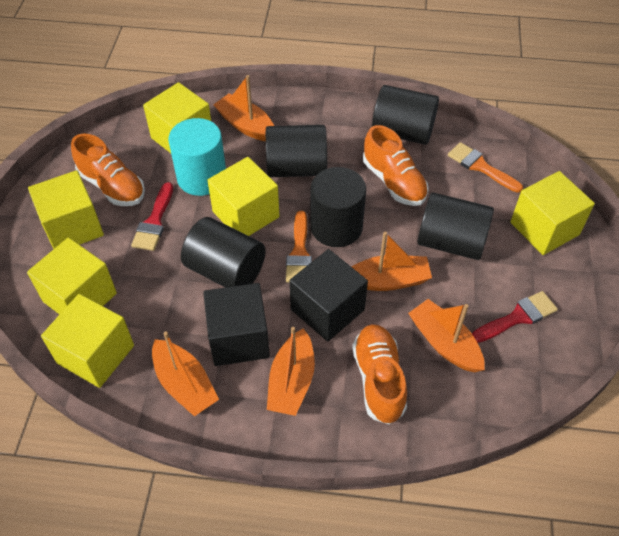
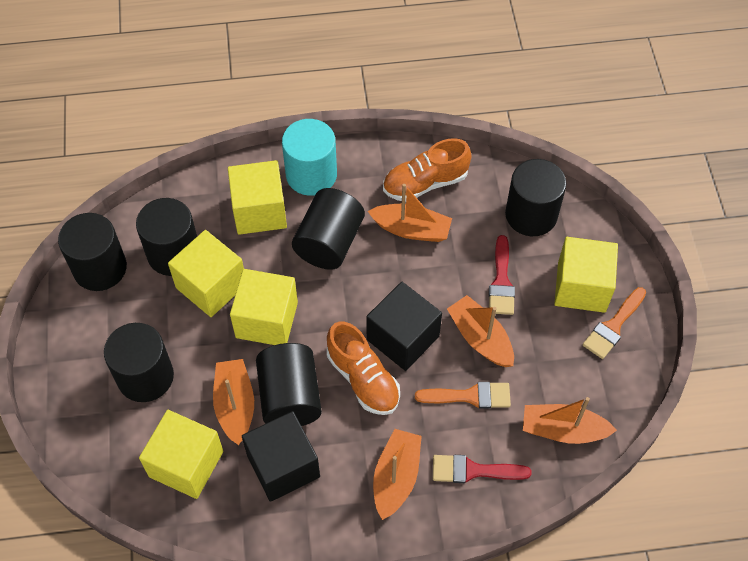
black cylinder: [181,217,266,287] [266,125,327,177] [310,167,366,247] [372,85,439,145] [418,193,494,260] = 5 -> [58,213,127,291] [104,323,174,402] [136,198,197,276] [256,343,322,426] [292,188,365,270] [505,159,566,236] = 6
orange shoe: [71,134,145,206] [352,324,407,424] [363,125,429,206] = 3 -> [327,322,400,415] [383,138,472,202] = 2
yellow cube: [27,237,117,315] [28,170,104,249] [41,294,134,388] [143,82,211,153] [207,157,279,236] [510,171,595,255] = 6 -> [139,410,223,499] [168,230,244,317] [228,160,287,235] [230,269,298,345] [554,237,618,313] = 5

